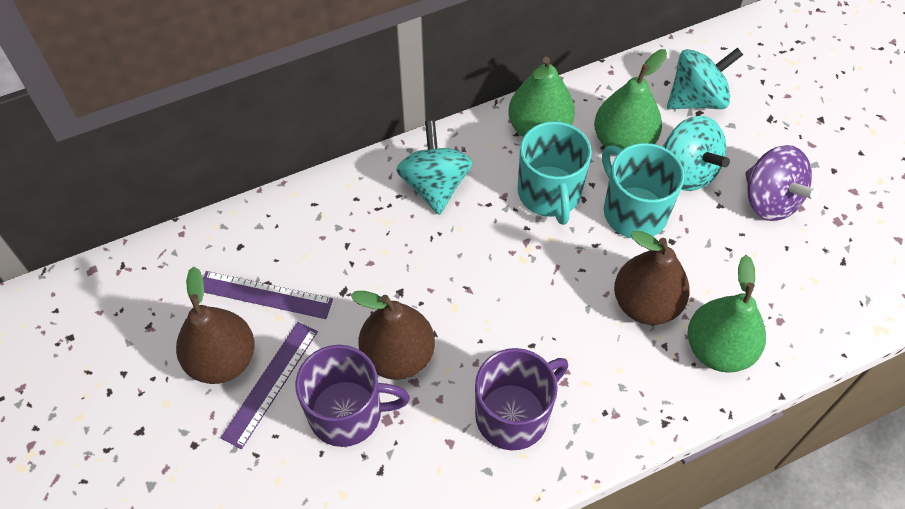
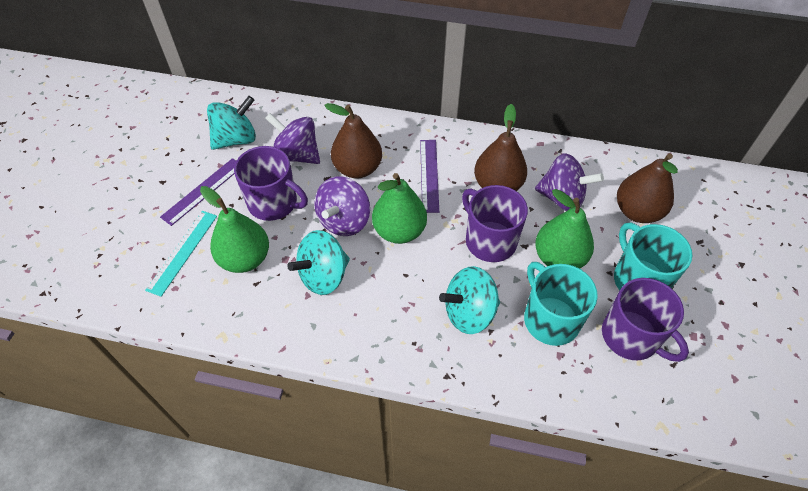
purple mug: [295,345,410,447] [475,348,568,450] = 2 -> [234,146,308,221] [462,185,528,262] [602,278,689,362] = 3
purple spinning top: [745,145,818,221] = 1 -> [265,113,320,164] [314,176,370,236] [535,154,604,211] = 3
turquoise ruler: none = 0 -> [145,211,217,297] = 1

